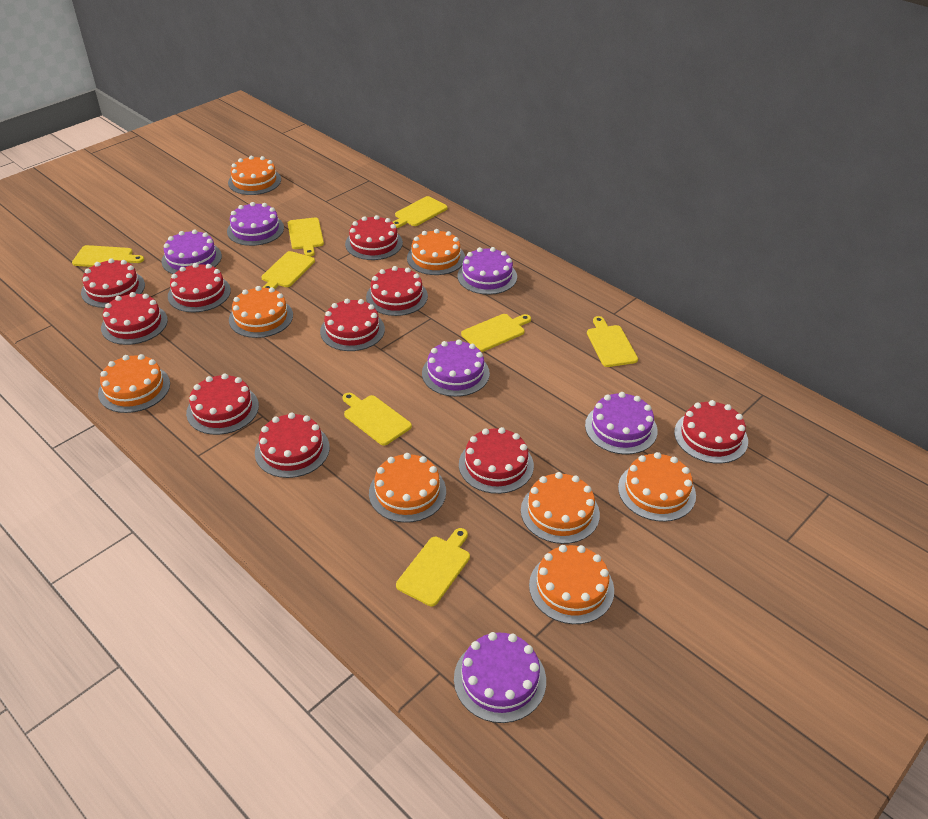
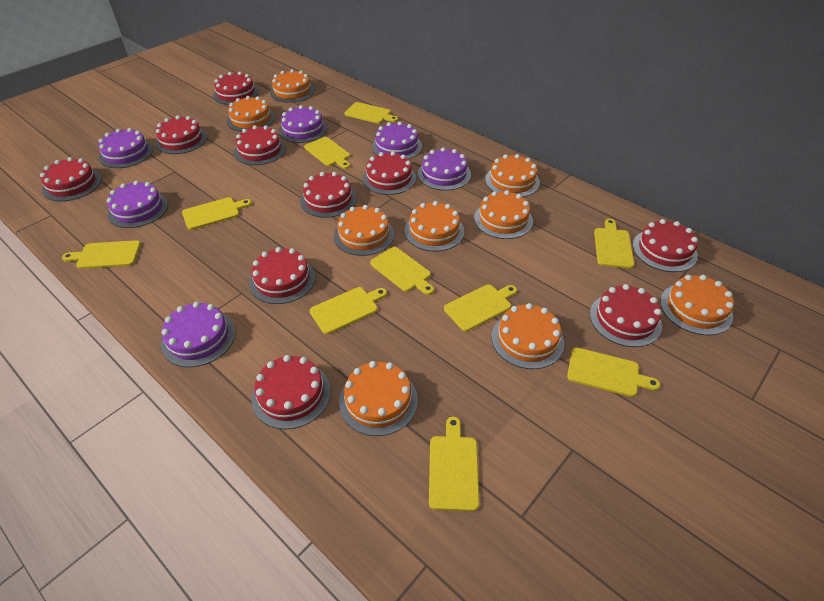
orange cake: [98,354,170,413] [228,156,281,195] [229,286,293,338] [369,453,446,523] [407,229,465,275] [521,472,600,544] [529,545,614,624] [618,452,696,522] = 8 -> [227,96,275,132] [270,69,315,103] [334,205,394,256] [339,361,418,436] [405,201,464,251] [474,190,533,239] [485,154,540,197] [491,303,564,369] [660,275,734,335] = 9
yellow cutting board: [72,245,144,267] [261,251,315,289] [288,217,324,257] [342,393,412,446] [393,196,448,228] [396,528,470,606] [461,314,531,352] [587,316,638,367] = 8 -> [62,240,141,269] [182,197,252,230] [304,137,350,169] [309,287,387,334] [344,102,398,124] [370,247,434,295] [429,417,479,511] [444,284,517,331] [567,347,660,397] [594,219,634,268] = 10

